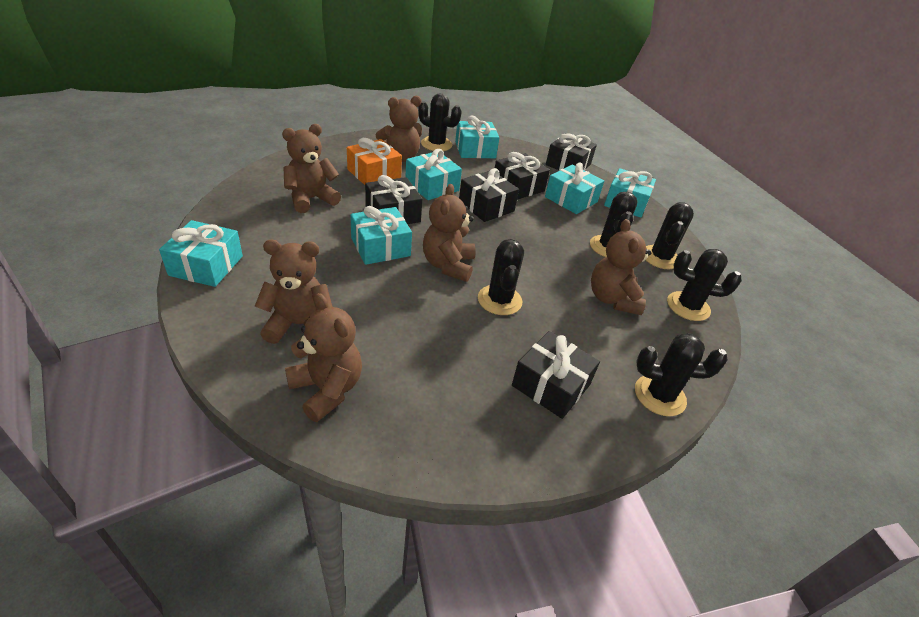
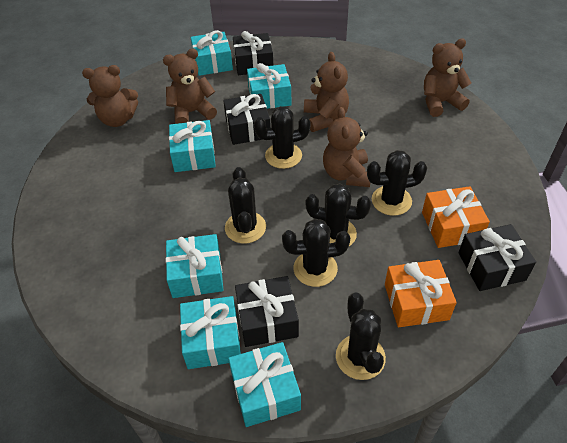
black gift: [365,175,422,224] [459,168,519,222] [495,152,550,200] [512,331,600,419] [546,133,597,171] = 5 -> [223,94,271,145] [233,31,273,75] [235,276,299,347] [458,224,536,291] = 4
brown teddy bear: [255,240,333,344] [282,124,341,213] [285,293,362,422] [376,96,422,162] [423,184,476,282] [591,219,652,315] = 6 -> [82,65,138,127] [163,48,217,124] [304,52,349,132] [323,107,370,187] [424,38,471,117] = 5
orange gift: [347,138,402,185] = 1 -> [385,260,457,327] [422,186,490,248] = 2

